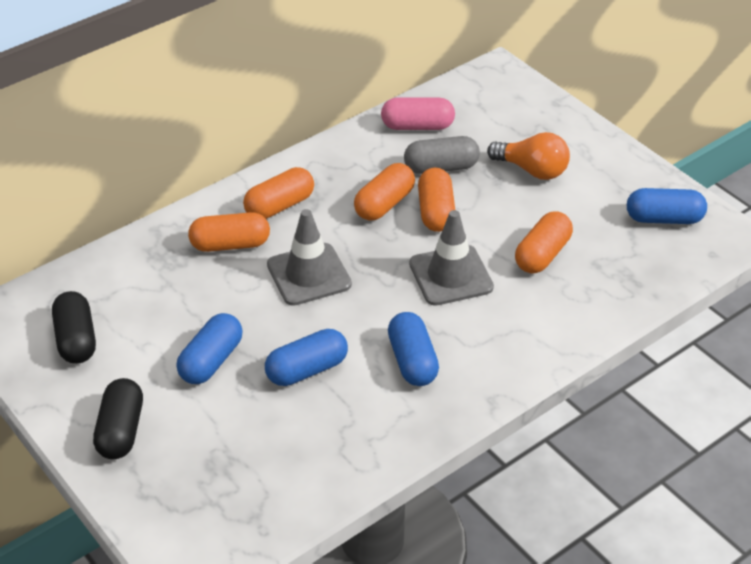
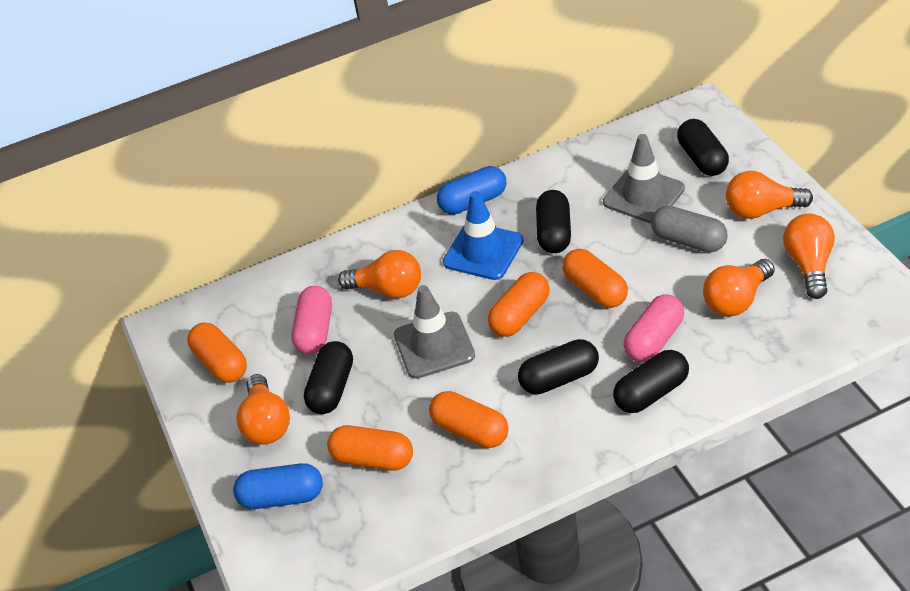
black capsule: [52,291,96,364] [93,378,143,459] = 2 -> [304,341,353,414] [518,339,599,394] [536,190,571,253] [613,350,689,413] [677,119,729,176] = 5
blue capsule: [176,313,243,384] [265,329,348,386] [388,312,439,386] [627,188,707,224] = 4 -> [233,463,323,509] [437,166,506,215] = 2
blue traffic cone: none = 0 -> [443,191,523,280] = 1
orange light bulb: [487,132,570,180] = 1 -> [236,374,290,444] [338,250,421,298] [703,259,775,316] [726,171,813,219] [783,214,835,299] = 5
pink capsule: [381,97,455,130] = 1 -> [292,286,332,354] [624,294,684,362] = 2

